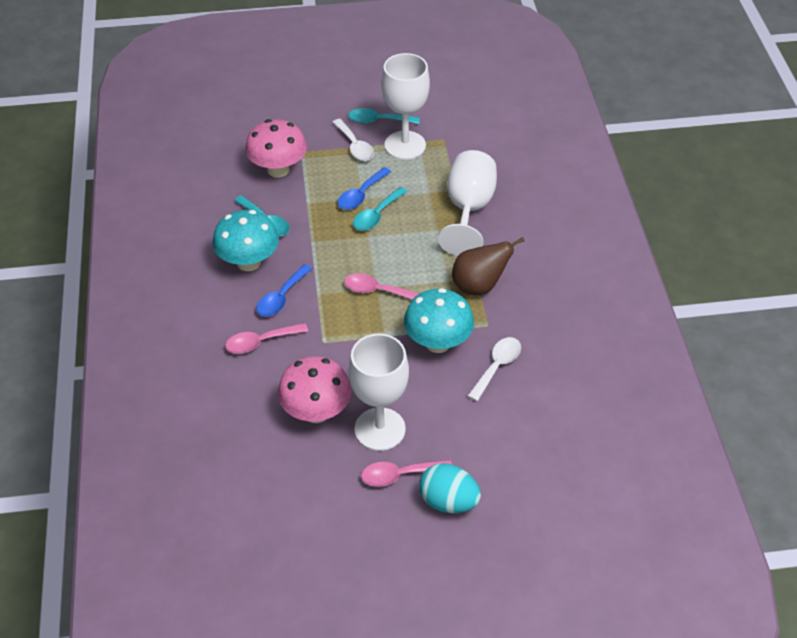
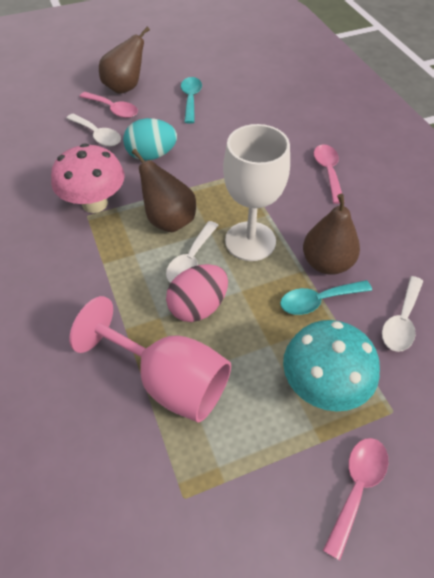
blue spoon: [257,264,312,317] [338,167,391,210] = 2 -> none = 0
brown pear: [452,237,525,295] = 1 -> [99,27,150,94] [132,149,196,232] [303,194,360,275] = 3
pink egg: none = 0 -> [166,264,228,322] = 1
pink goblet: none = 0 -> [69,296,231,422] = 1
pink mushroom: [245,119,307,178] [278,356,351,423] = 2 -> [51,143,124,213] = 1
turquoise mushroom: [212,210,279,271] [404,288,474,353] = 2 -> [283,320,380,412] = 1
turquoise spoon: [234,195,290,236] [349,108,420,124] [353,187,408,231] = 3 -> [181,77,202,124] [280,280,372,315] = 2
white goblet: [349,333,409,451] [381,53,430,160] [438,150,497,256] = 3 -> [223,124,290,261] = 1
white spoon: [332,119,375,161] [468,337,521,401] = 2 -> [66,114,121,146] [166,221,219,283] [382,276,423,352] = 3

